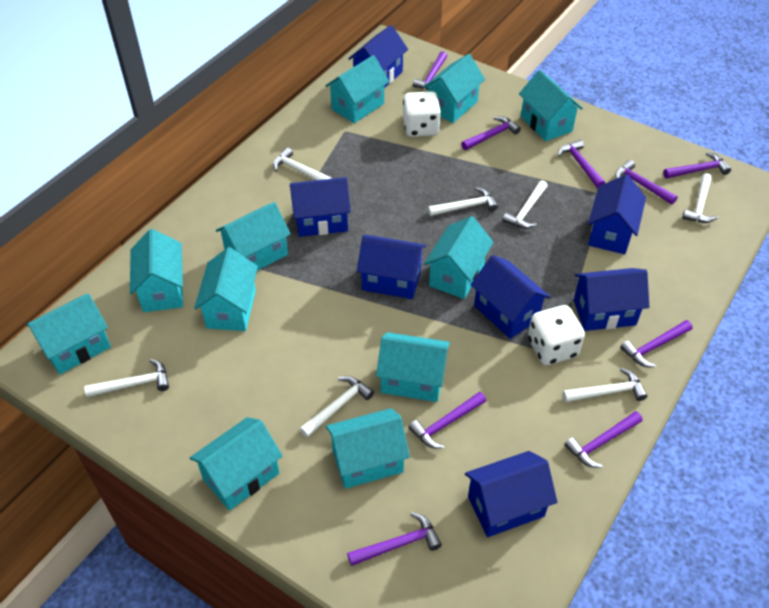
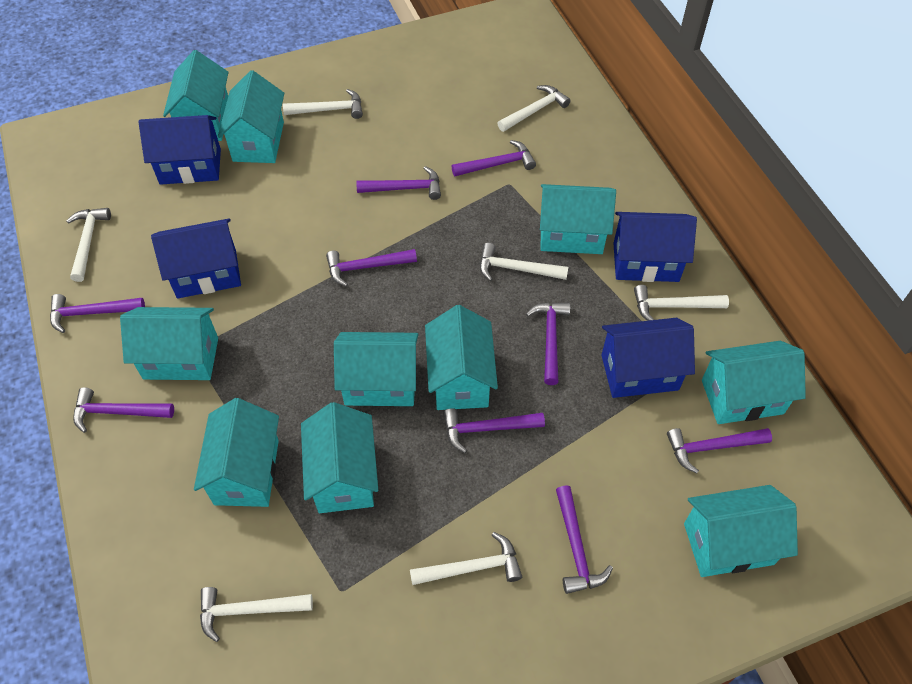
blue house: [290,177,351,237] [348,25,408,88] [357,235,426,299] [465,451,557,537] [471,255,550,339] [574,268,649,331] [588,174,646,254] = 7 -> [139,115,221,185] [151,218,241,299] [601,318,695,398] [613,212,697,282] = 4
turquoise house: [26,294,111,374] [130,229,183,312] [190,417,283,511] [194,247,258,331] [216,202,291,271] [325,55,389,123] [326,408,410,489] [376,332,450,402] [423,54,485,123] [424,216,493,299] [519,70,583,141] = 11 -> [120,307,218,380] [163,50,229,141] [194,398,279,507] [218,70,284,163] [301,402,378,513] [334,332,418,406] [425,305,498,410] [540,184,616,254] [684,485,798,577] [702,341,806,424] = 10
white dice: [403,91,441,137] [528,305,585,365] = 2 -> none = 0

